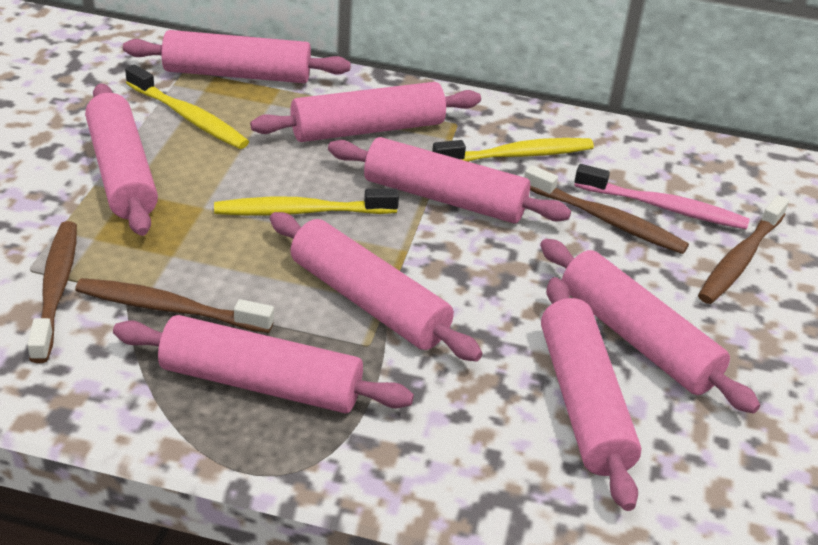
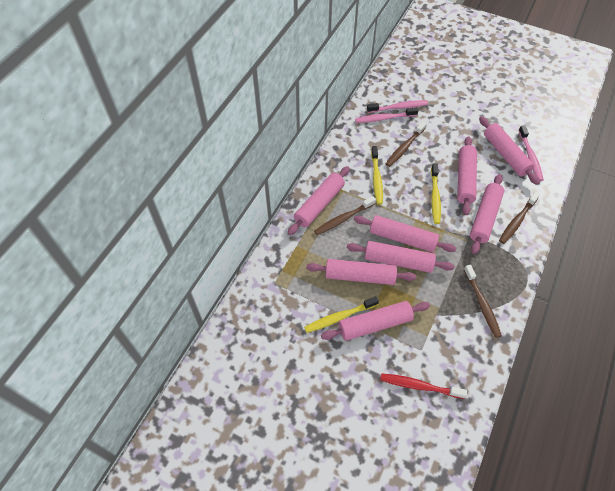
pink toothbrush: [574,164,750,230] = 1 -> [355,107,418,123] [367,100,428,113] [518,125,544,181] = 3
red toothbrush: none = 0 -> [380,373,467,399] = 1

